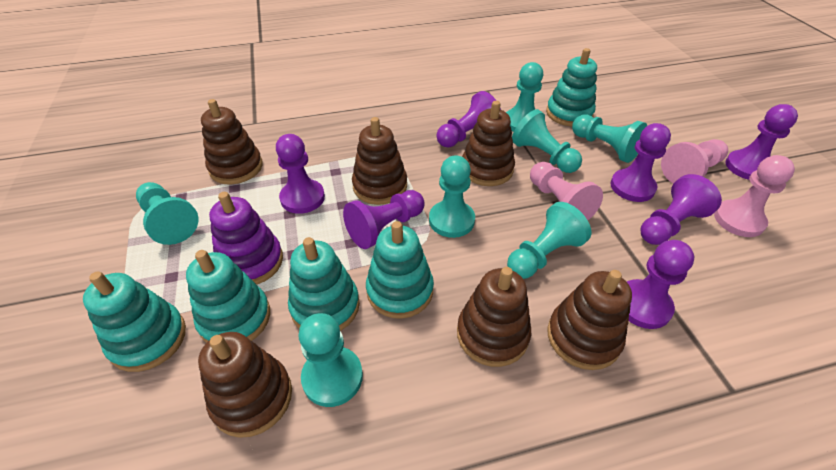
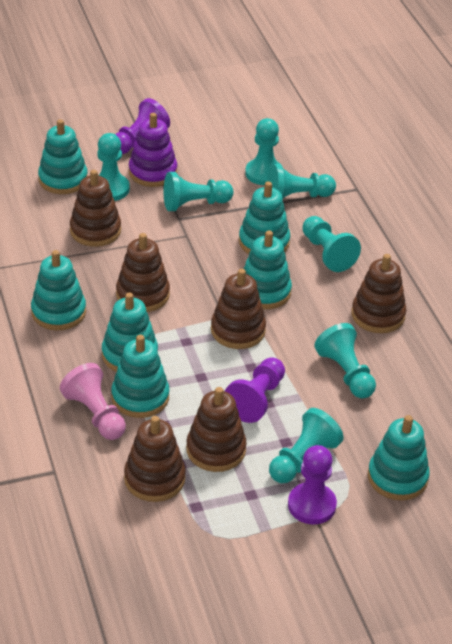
pink pawn: [530,162,603,220] [661,139,728,184] [714,155,795,237] = 3 -> [60,363,126,440] = 1
purple pawn: [276,134,325,214] [343,190,425,249] [436,91,501,148] [611,123,671,202] [627,240,694,329] [641,174,722,245] [725,104,798,180] = 7 -> [115,98,170,154] [225,357,285,423] [288,445,337,524] = 3
turquoise stacking toy: [83,272,186,372] [186,250,270,343] [288,237,360,331] [366,221,434,319] [546,48,597,126] = 5 -> [31,250,86,331] [38,119,88,194] [102,292,158,372] [111,335,170,418] [239,181,290,254] [243,231,292,309] [368,415,430,501] = 7

